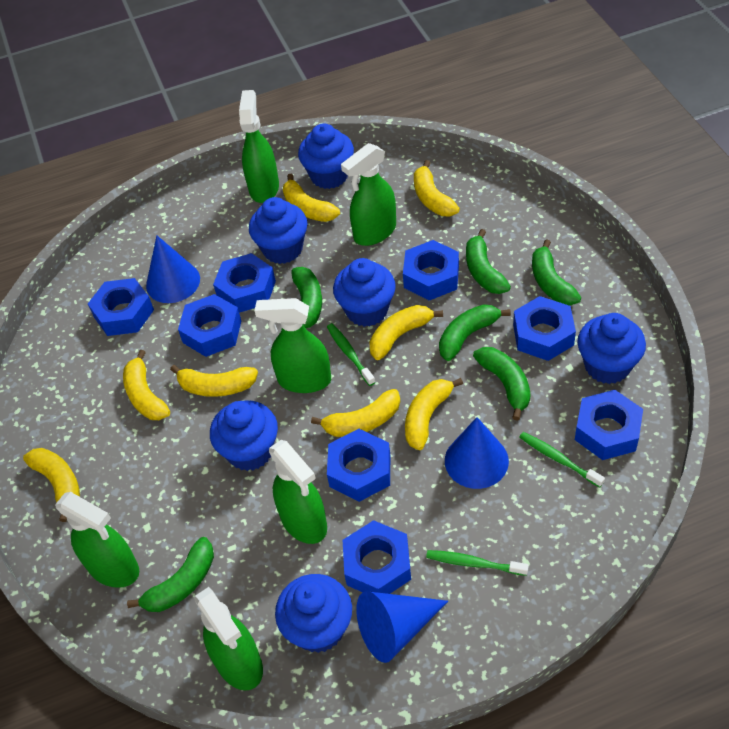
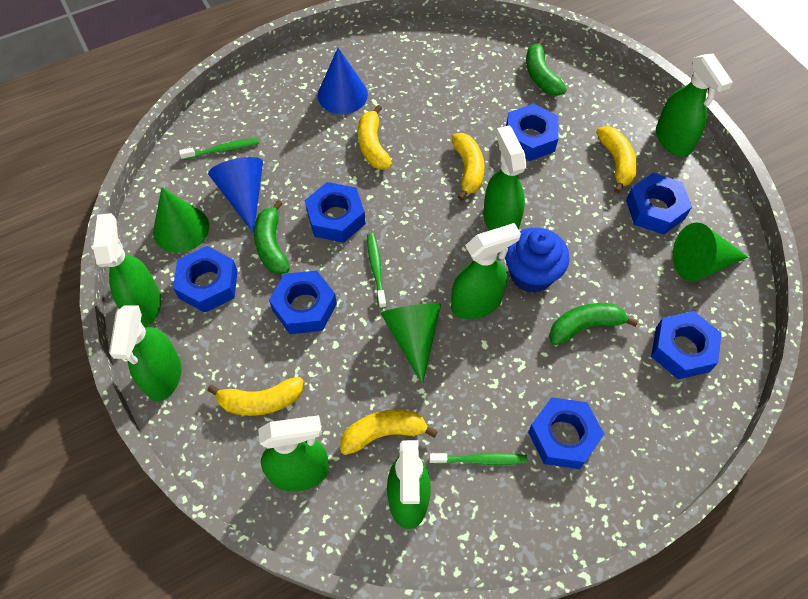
blue cone: [146,236,200,303] [356,591,448,663] [445,417,509,489] = 3 -> [208,157,263,233] [318,48,368,114] = 2
blue cupcake: [210,400,278,471] [249,197,308,264] [275,574,352,653] [298,123,354,189] [333,258,396,327] [577,313,646,384] = 6 -> [505,227,570,293] = 1
blue nut: [88,278,154,336] [178,294,241,357] [213,253,276,313] [327,429,390,502] [343,520,411,594] [403,240,459,301] [513,296,576,361] [575,390,643,460] = 8 -> [173,246,238,313] [269,271,337,334] [305,182,366,243] [506,103,559,161] [528,397,604,469] [626,173,692,235] [651,311,722,379] = 7
green banana: [127,537,214,612] [291,267,322,328] [439,304,511,361] [466,229,511,294] [473,347,531,421] [532,239,581,306] = 6 -> [254,200,290,274] [526,38,567,96] [549,303,638,345] = 3
green cone: none = 0 -> [153,188,209,253] [381,303,441,384] [673,223,748,282] = 3
green spray bottle: [55,492,139,588] [195,587,263,690] [239,90,279,203] [255,298,331,393] [269,440,327,544] [341,143,396,246] = 6 -> [93,213,161,327] [109,305,182,401] [258,415,329,492] [387,440,431,529] [451,223,521,319] [483,126,527,231] [656,54,733,157] = 7
yellow banana: [23,448,80,522] [123,350,170,420] [170,365,258,397] [283,174,340,222] [311,389,400,437] [369,305,443,360] [405,378,463,450] [414,160,460,216] = 8 -> [207,377,303,416] [340,410,438,455] [358,105,392,170] [451,133,484,201] [596,126,637,193] = 5

